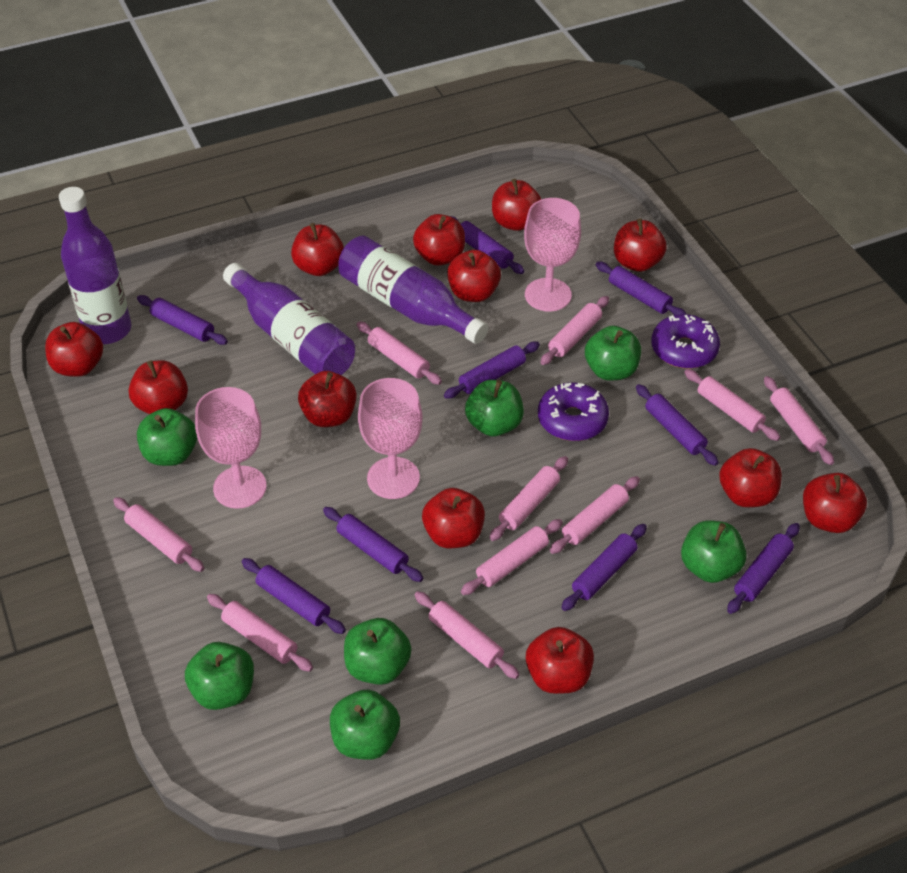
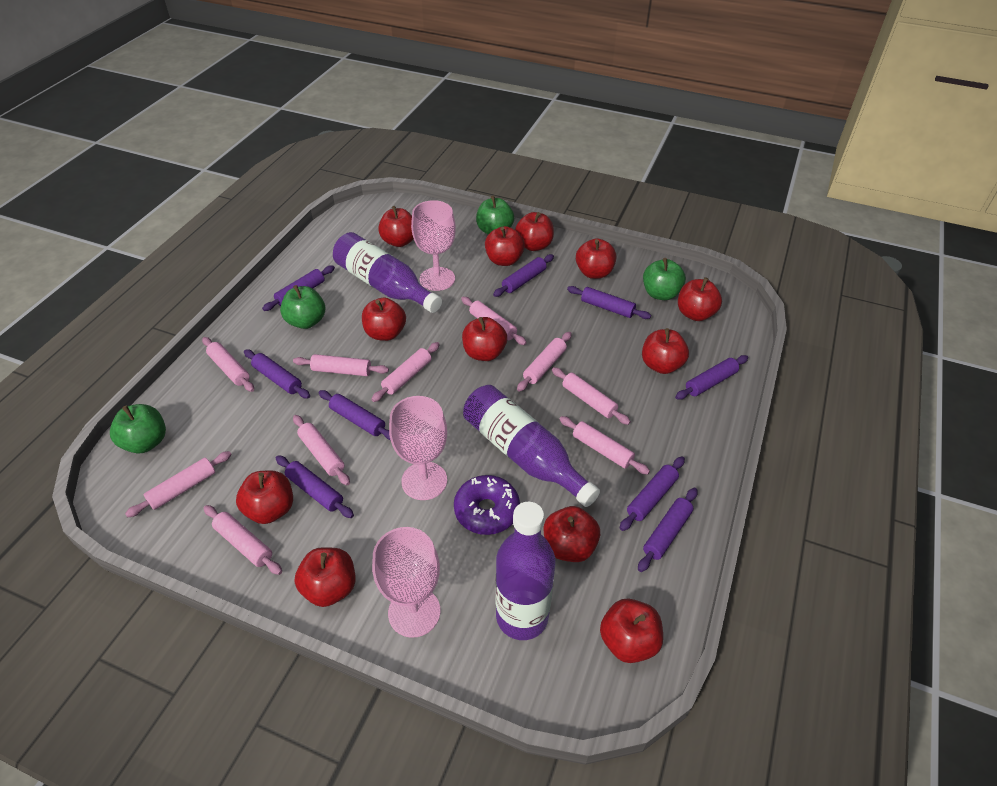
green apple: [137,408,197,466] [185,642,254,710] [330,689,400,760] [344,618,411,685] [465,380,524,436] [585,326,641,381] [681,521,747,583] = 7 -> [110,404,166,454] [280,285,325,329] [476,195,514,234] [643,258,686,300] = 4
purple donut: [538,383,609,441] [651,314,720,369] = 2 -> [454,475,520,535] = 1

